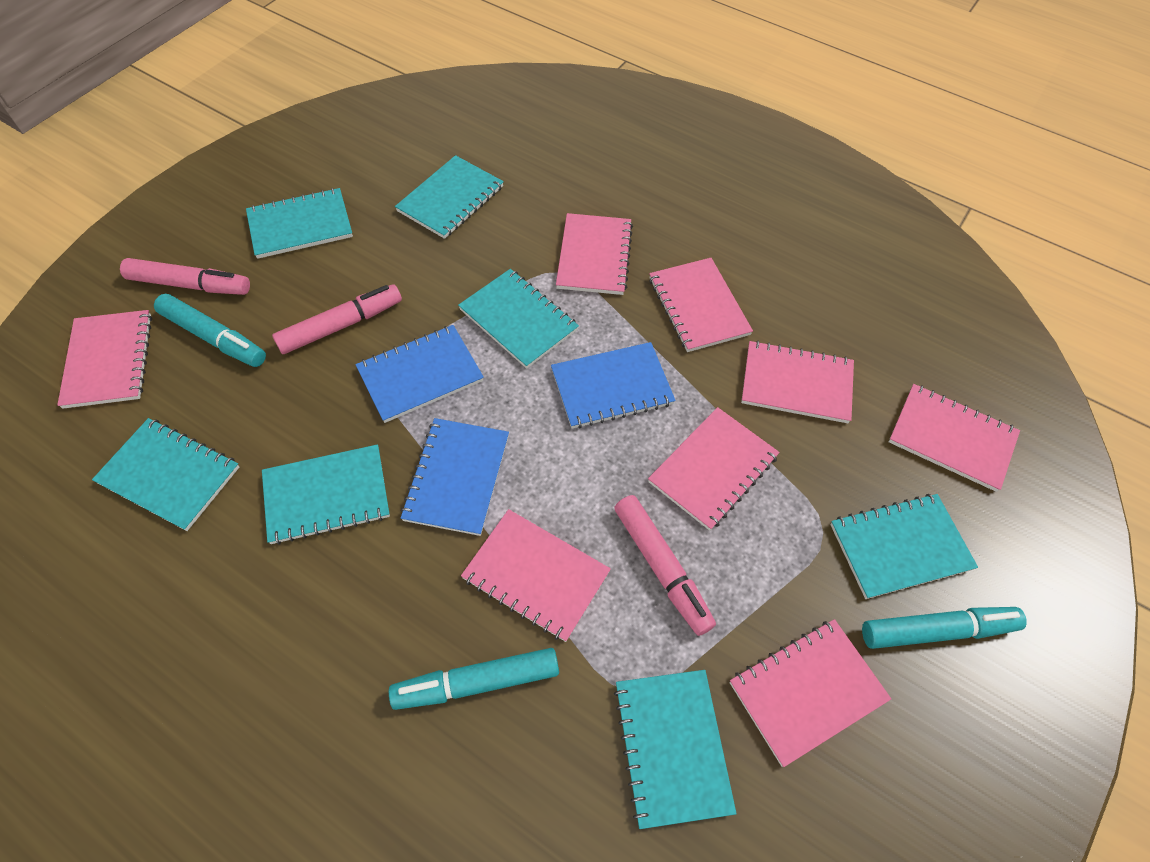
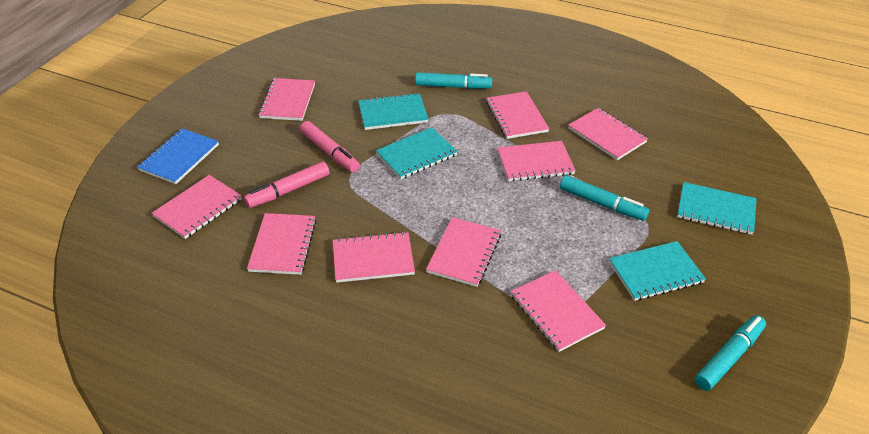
blue notebook: [355,325,484,423] [401,418,509,536] [551,342,676,429] = 3 -> [137,128,219,184] = 1
pink marker: [120,258,250,295] [272,284,402,354] [614,495,716,636] = 3 -> [244,161,330,208] [300,121,360,173] = 2
pink notebook: [57,310,152,409] [461,509,611,642] [556,213,633,295] [648,407,780,531] [649,258,753,352] [730,619,891,767] [741,341,854,423] [888,384,1020,492] = 8 -> [152,175,242,239] [247,213,317,275] [258,78,315,121] [333,232,415,283] [426,217,501,287] [486,91,549,139] [497,141,576,182] [511,270,606,352] [568,108,648,160] = 9
turquoise notebook: [92,418,239,531] [246,188,353,259] [262,444,390,545] [395,155,504,239] [458,269,579,369] [614,670,737,829] [830,494,978,599] = 7 -> [358,93,428,130] [376,127,458,179] [609,241,706,301] [677,182,757,235] = 4

